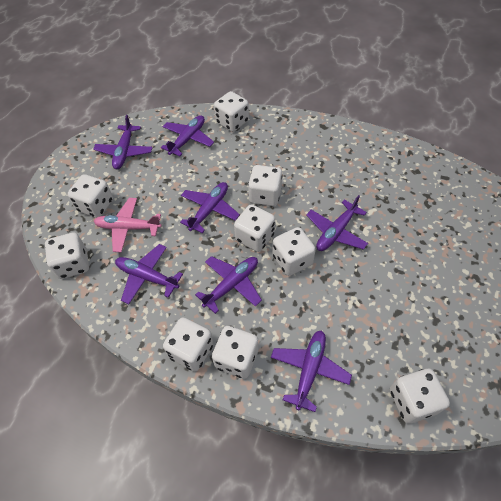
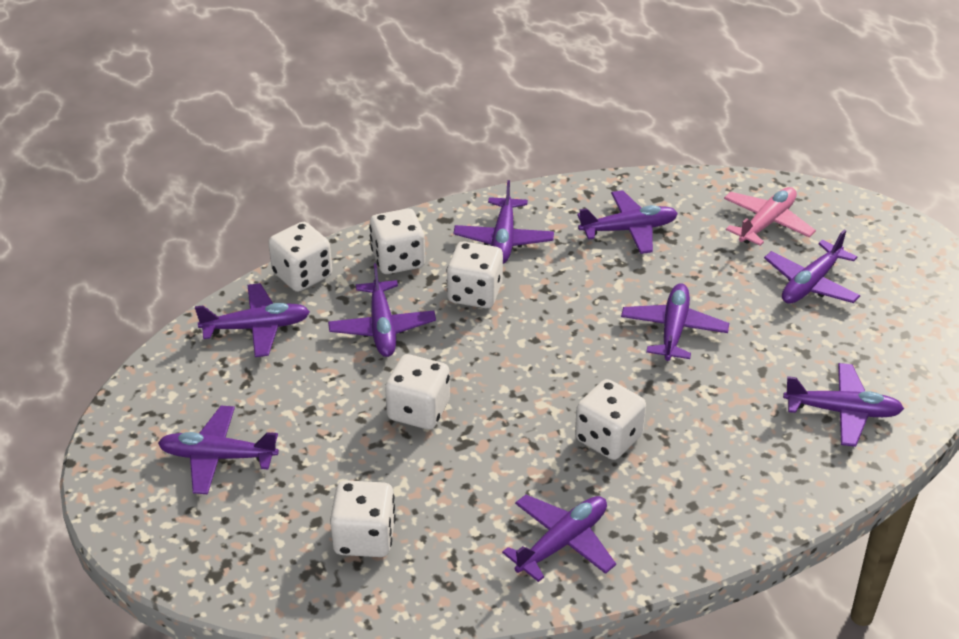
purple plane: [93,115,153,169] [115,244,183,304] [161,115,214,156] [180,182,240,233] [195,256,262,314] [271,330,352,412] [306,195,368,251] = 7 -> [158,406,279,494] [195,283,310,357] [328,263,436,357] [453,180,554,264] [502,495,616,582] [577,190,678,254] [621,283,729,361] [764,229,860,304] [783,363,904,447] = 9
white dice: [45,233,89,279] [67,174,113,218] [163,317,214,371] [212,326,258,379] [214,91,249,132] [234,204,275,252] [248,165,283,206] [272,227,316,276] [390,369,450,424] = 9 -> [268,222,332,292] [330,480,396,557] [369,209,425,274] [385,354,450,430] [446,242,503,308] [575,379,646,460] = 6

